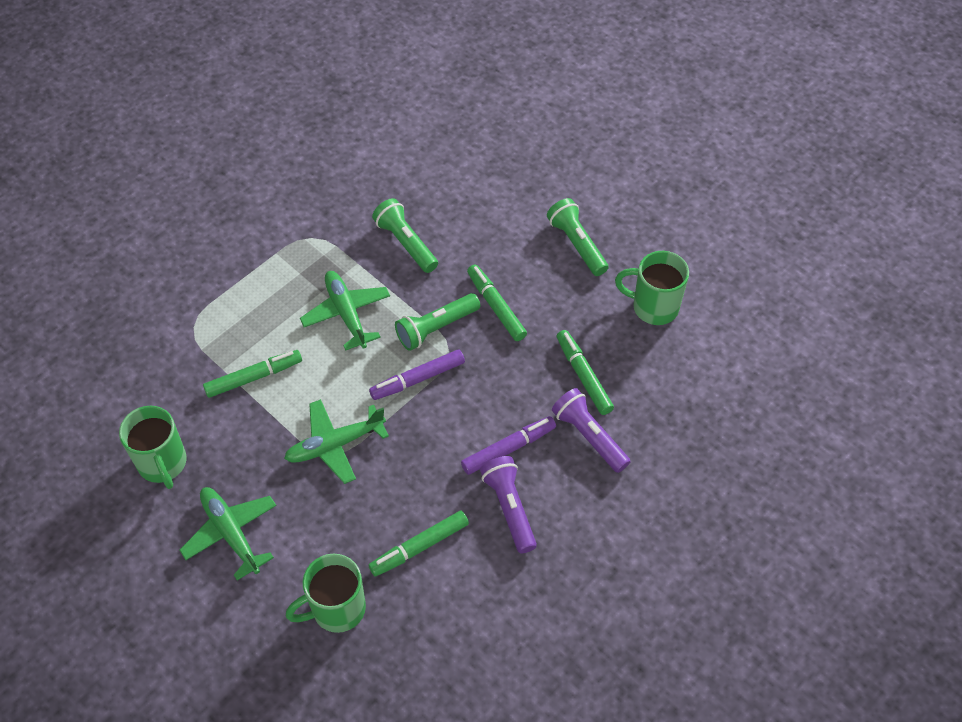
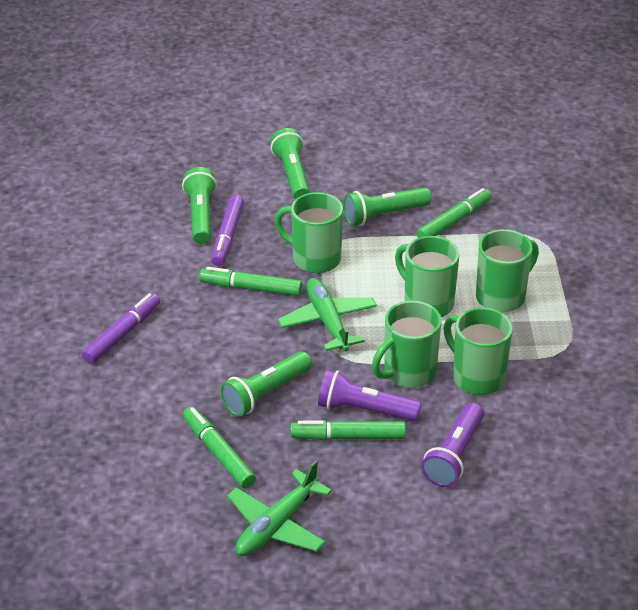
green flashlight: [372,198,438,273] [395,293,480,351] [547,198,608,276] = 3 -> [182,167,217,244] [220,351,312,417] [270,128,310,199] [343,188,431,226] = 4
green mug: [119,406,186,489] [286,553,366,633] [615,251,689,325] = 3 -> [274,192,343,273] [372,301,442,388] [395,236,459,317] [444,307,513,395] [476,229,539,312] = 5
green plane: [180,487,277,580] [284,399,389,484] [300,271,390,350] = 3 -> [227,460,332,556] [277,278,377,351] = 2

